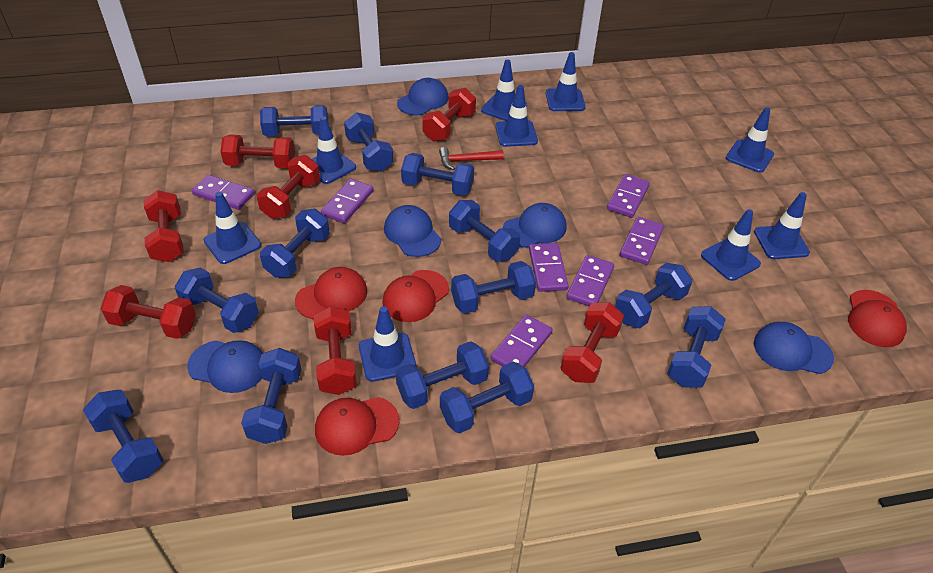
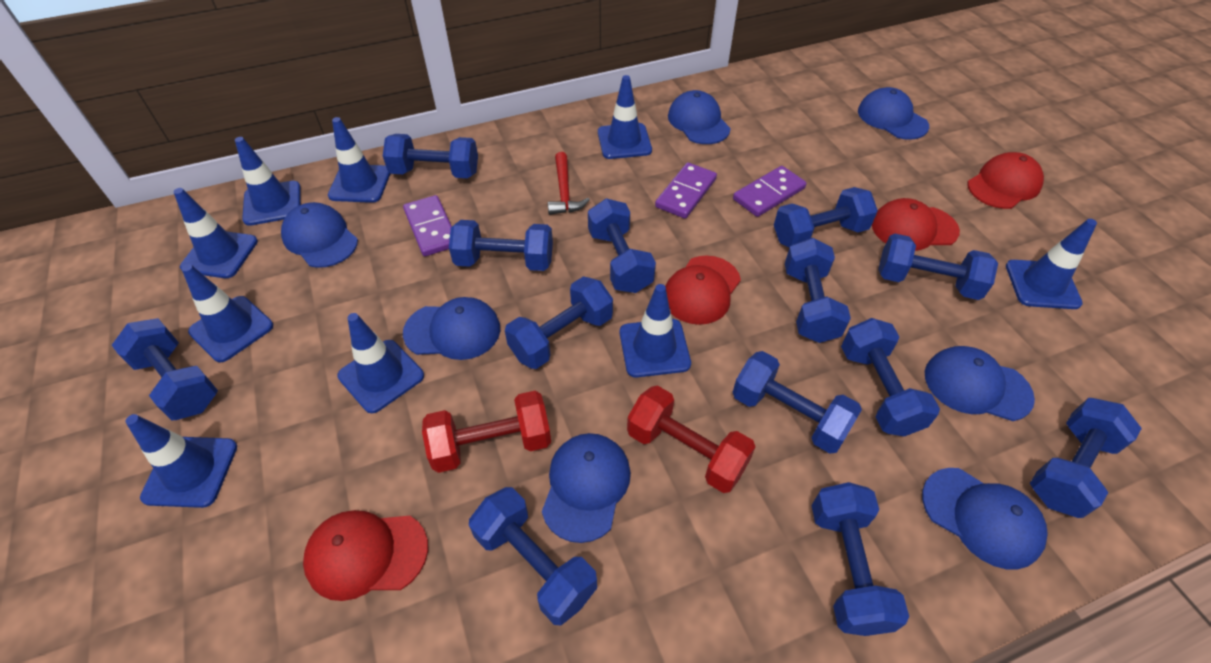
blue cap: [187,340,263,393] [384,205,441,257] [397,78,449,115] [503,203,567,248] [754,322,834,374] = 5 -> [281,202,358,268] [403,297,500,360] [542,433,631,543] [668,90,731,144] [858,87,929,140] [922,468,1048,569] [925,346,1035,421] = 7
purple domino: [192,175,255,210] [321,179,374,223] [490,315,553,367] [529,243,569,292] [566,255,614,306] [607,174,650,218] [620,217,664,265] = 7 -> [403,195,452,256] [655,162,717,219] [733,166,806,217] = 3
red dumbbell: [101,285,196,339] [144,190,184,262] [220,134,295,168] [257,155,320,219] [313,306,357,395] [422,88,476,141] [561,302,624,383] = 7 -> [422,391,551,473] [627,385,755,493] = 2

